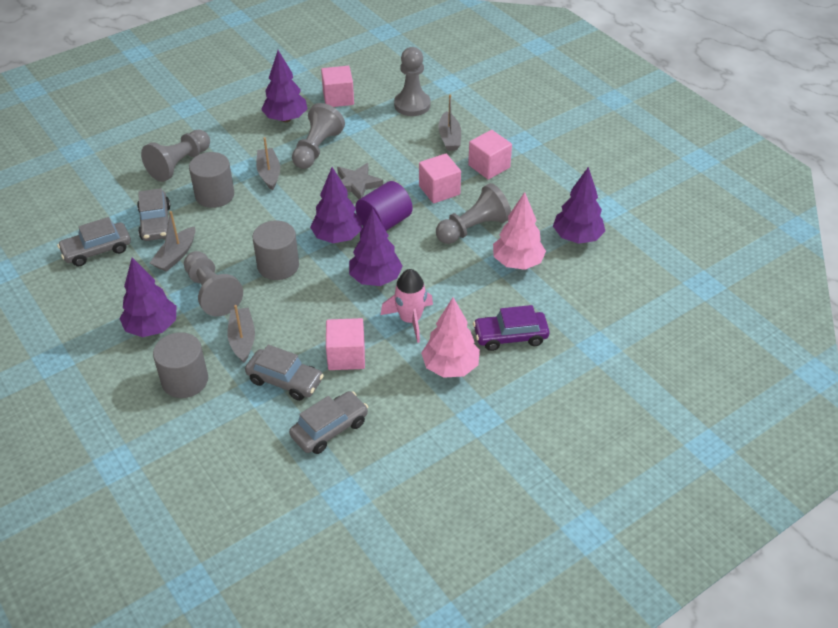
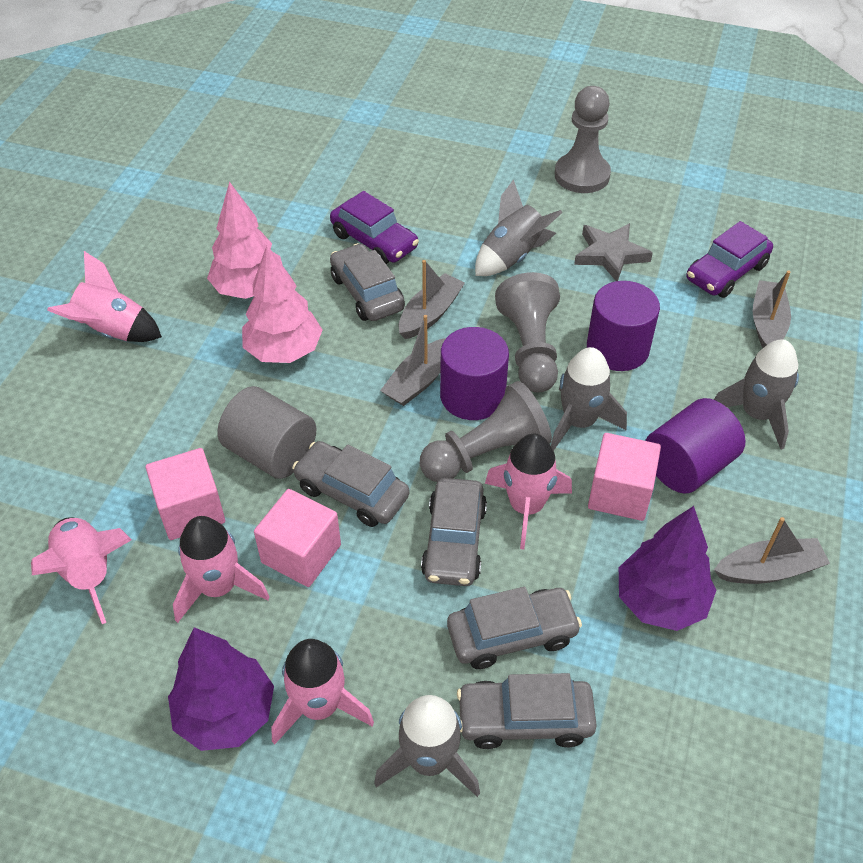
grey car: [57,217,131,266] [137,188,171,241] [245,345,324,401] [289,391,368,454] = 4 -> [292,441,410,527] [330,243,405,321] [421,478,487,586] [447,587,582,669] [457,673,597,749] = 5
grey cylinder: [153,332,208,398] [189,152,234,208] [252,221,299,280] = 3 -> [217,386,316,479] = 1
grey pawn: [141,130,210,182] [184,251,243,316] [292,103,345,169] [394,47,431,116] [436,183,511,244] = 5 -> [420,381,552,482] [495,272,560,392] [555,86,611,193] = 3
grey rocket: none = 0 -> [374,695,480,797] [475,179,563,276] [551,347,627,451] [714,340,799,450] = 4
pink cube: [321,66,354,107] [326,318,365,370] [419,154,461,204] [468,130,512,180] = 4 -> [146,448,225,540] [254,489,341,587] [588,433,661,521] = 3
pink rocket: [381,269,433,343] = 1 -> [31,517,132,624] [47,251,162,342] [173,516,269,623] [271,639,374,745] [485,434,572,549] = 5
purple car: [473,305,550,351] = 1 -> [330,191,419,264] [686,221,773,298] = 2
purple cylinder: [355,181,413,231] = 1 -> [440,327,509,420] [587,281,660,371] [645,398,746,494] = 3
purple tree: [119,257,176,337] [261,50,307,122] [310,167,362,243] [349,208,403,286] [553,167,605,244] = 5 -> [168,627,274,751] [619,506,716,631] = 2

